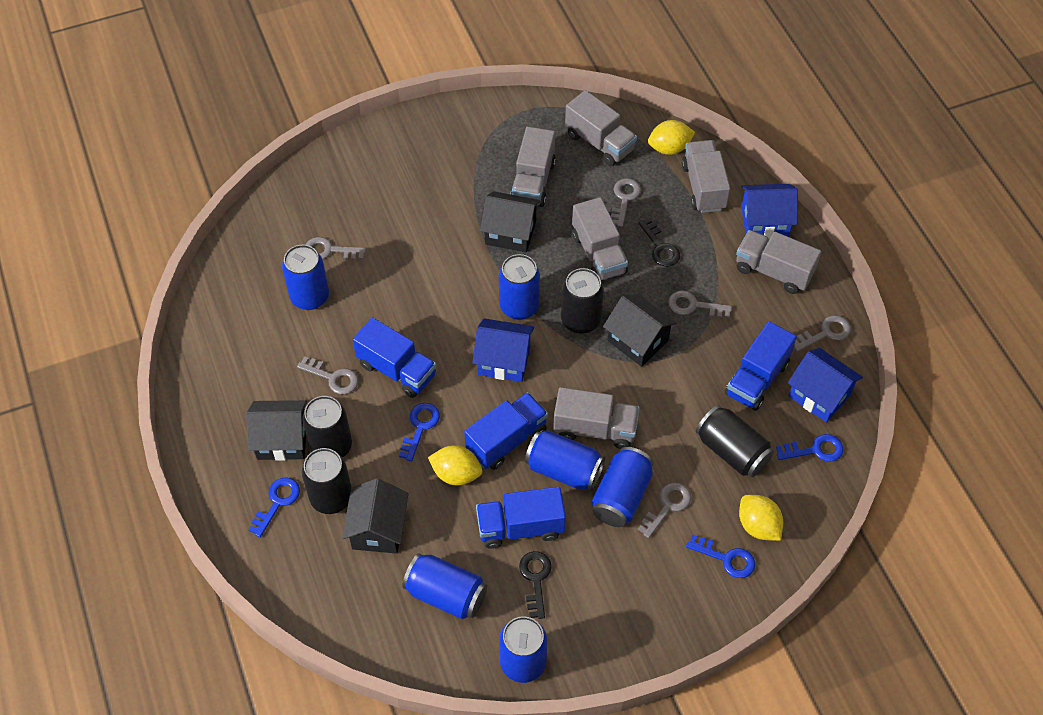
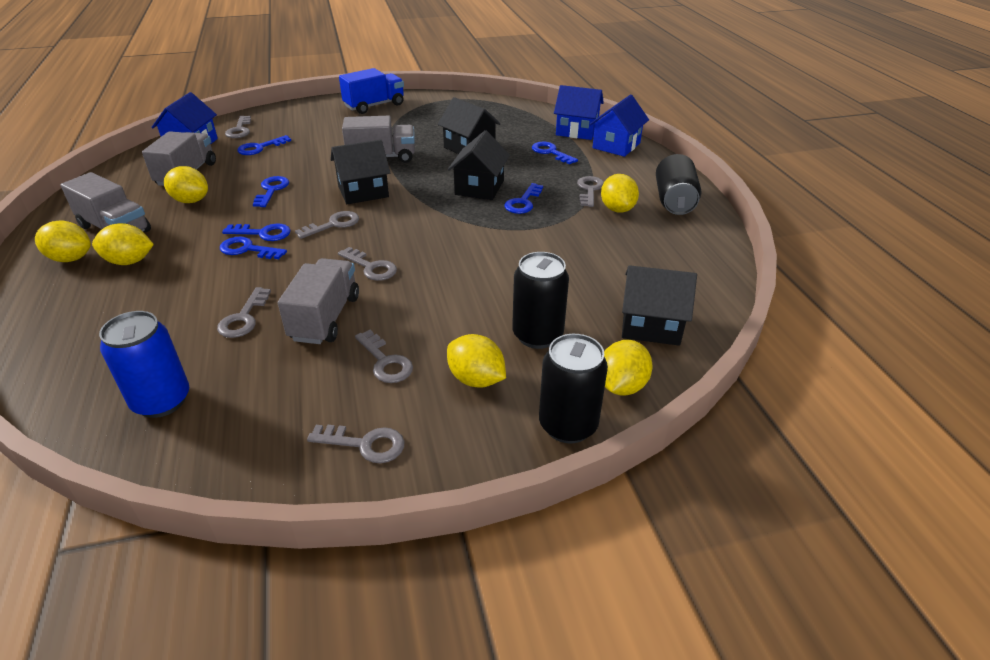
black can: [302,396,352,458] [302,448,352,514] [561,268,604,334] [696,405,774,477] = 4 -> [512,252,569,349] [539,334,608,443] [656,154,701,215] = 3
black key: [519,551,552,619] [638,218,680,267] = 2 -> none = 0
blue can: [282,245,329,310] [403,553,487,619] [499,254,540,320] [499,616,547,683] [525,430,605,491] [592,447,654,527] = 6 -> [99,311,189,418] = 1
blue key: [248,477,300,537] [399,403,440,461] [686,535,755,578] [776,434,844,462] = 4 -> [220,237,287,259] [222,224,290,241] [237,135,291,155] [253,176,289,207] [505,183,543,214] [532,142,578,164] = 6
blue truck: [353,317,436,398] [464,392,548,470] [476,487,566,549] [725,321,797,411] = 4 -> [339,68,404,114] = 1
grey key: [297,356,359,395] [305,237,366,260] [611,178,641,227] [638,483,691,538] [668,290,732,318] [794,315,851,351] = 6 -> [217,287,271,338] [225,116,251,138] [295,211,359,239] [307,425,405,463] [338,247,397,281] [355,330,413,383] [577,176,604,207] = 7
grey truck: [510,127,556,207] [553,387,640,449] [565,90,637,166] [572,197,628,280] [682,140,731,213] [736,230,821,294] = 6 -> [60,172,151,232] [142,131,216,186] [278,258,359,344] [342,116,415,163] = 4
yellow lemon: [428,445,482,485] [648,120,695,155] [739,495,783,541] = 3 -> [35,220,91,262] [92,223,154,265] [164,166,208,203] [447,334,506,388] [601,174,639,213] [604,340,653,395] = 6

